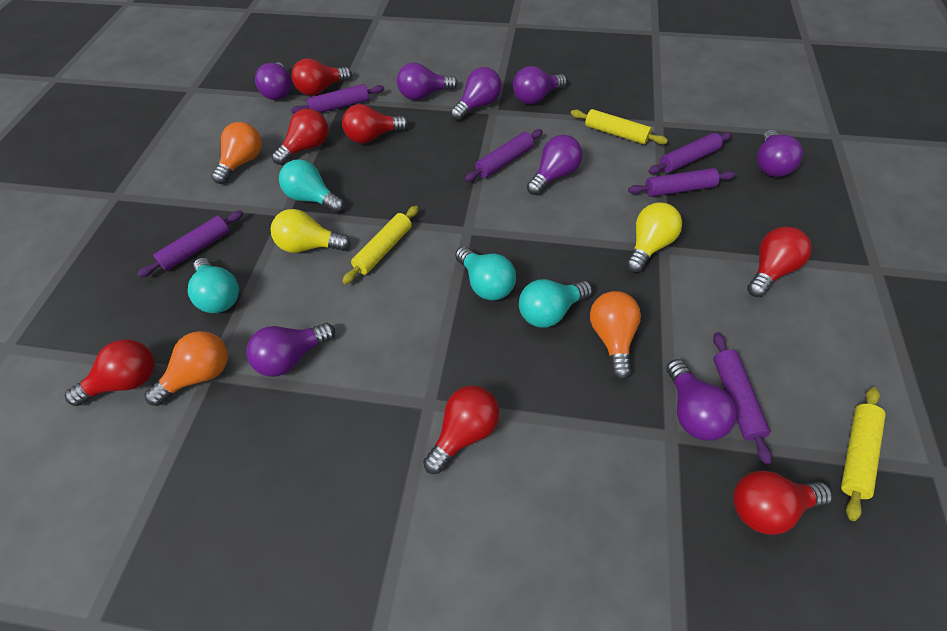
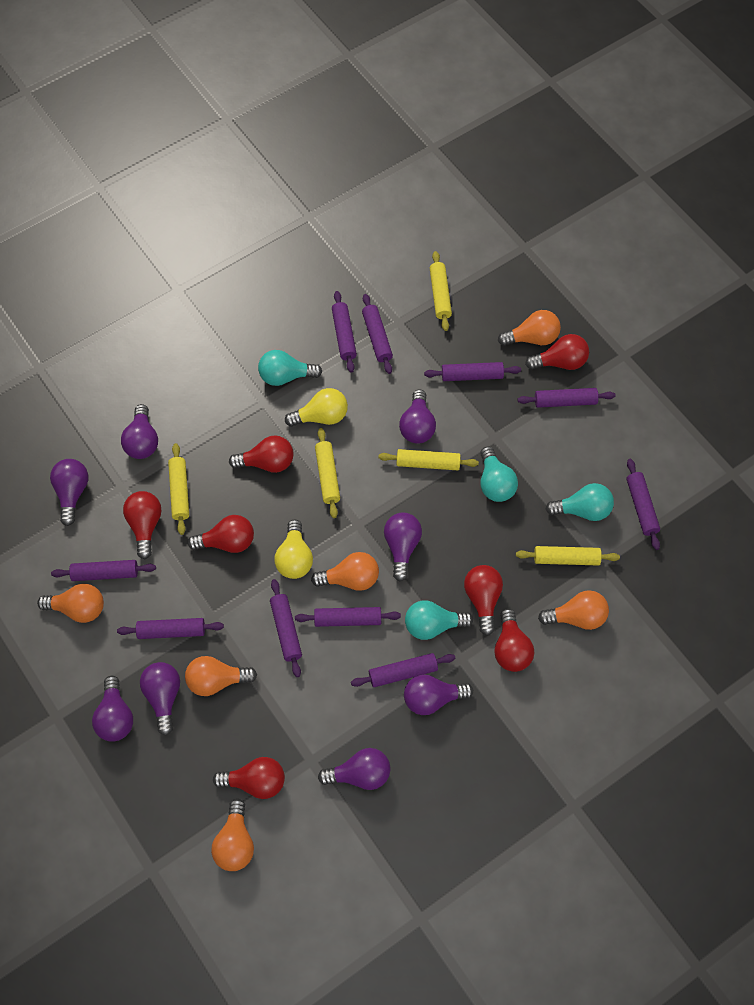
orange light bulb: [144,331,228,406] [212,122,262,184] [590,291,641,380] = 3 -> [37,584,104,623] [185,656,257,696] [211,799,254,871] [311,552,379,591] [498,310,561,346] [538,590,609,630] = 6
purple rolling pin: [137,210,244,278] [291,84,384,114] [465,129,543,182] [628,168,735,197] [648,132,732,174] [713,332,772,464] = 6 -> [51,560,156,581] [117,618,224,639] [270,579,302,677] [295,607,401,627] [332,291,357,373] [351,653,455,687] [362,294,393,374] [424,362,521,381] [518,388,616,408] [626,459,660,550] = 10
yellow rolling pin: [342,206,419,284] [571,109,668,144] [841,387,886,521] = 3 -> [168,443,189,535] [315,428,340,518] [378,449,479,470] [430,251,452,331] [516,546,620,566] = 5

